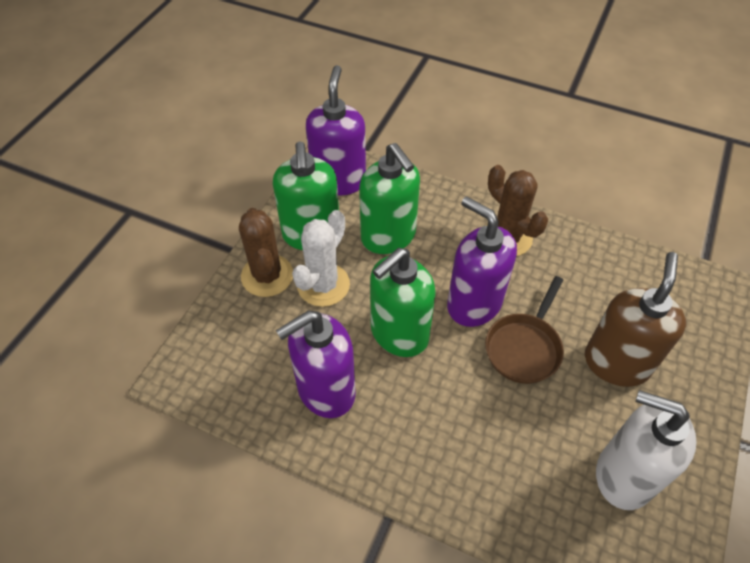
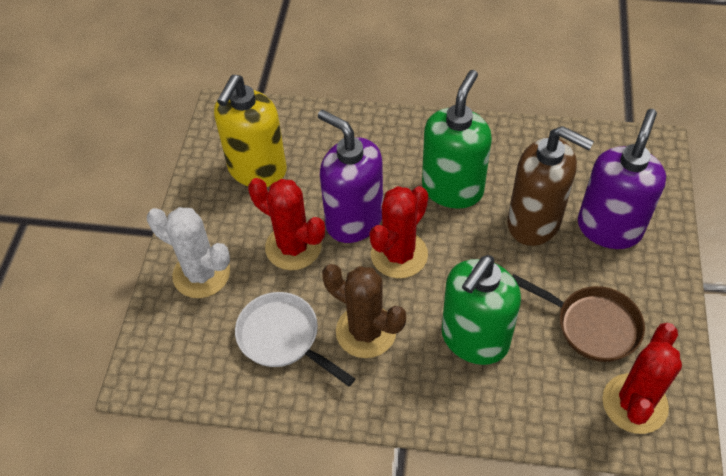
brown cactus: [239,208,293,297] [486,165,548,256] = 2 -> [322,264,406,358] = 1
green soap dispenser: [273,141,339,250] [359,143,420,254] [370,248,436,357] = 3 -> [422,70,492,209] [442,255,521,365] = 2
purple soap dispenser: [276,311,356,418] [306,65,366,195] [447,196,517,327] = 3 -> [318,109,383,243] [578,109,666,249] = 2
red cactus: none = 0 -> [248,178,325,270] [369,186,428,278] [602,323,682,434] = 3
white pan: none = 0 -> [235,292,355,387] = 1
white soap dispenser: [596,390,697,510] = 1 -> none = 0
yellow soap dispenser: none = 0 -> [214,75,287,187] = 1

